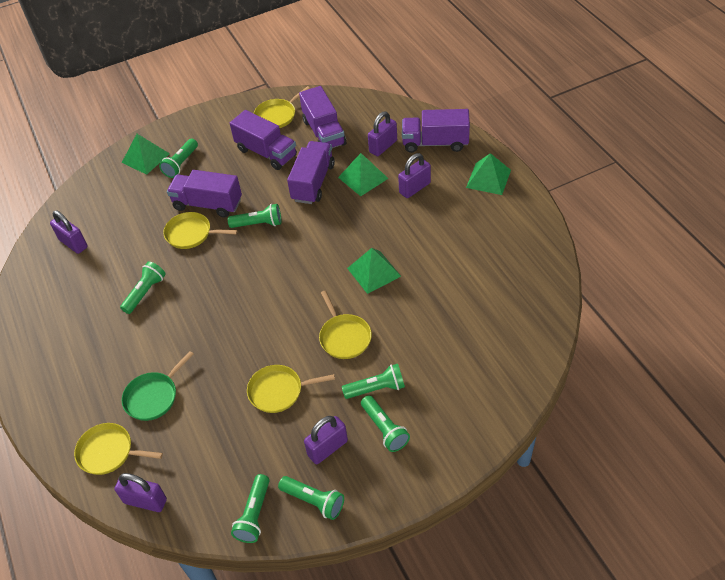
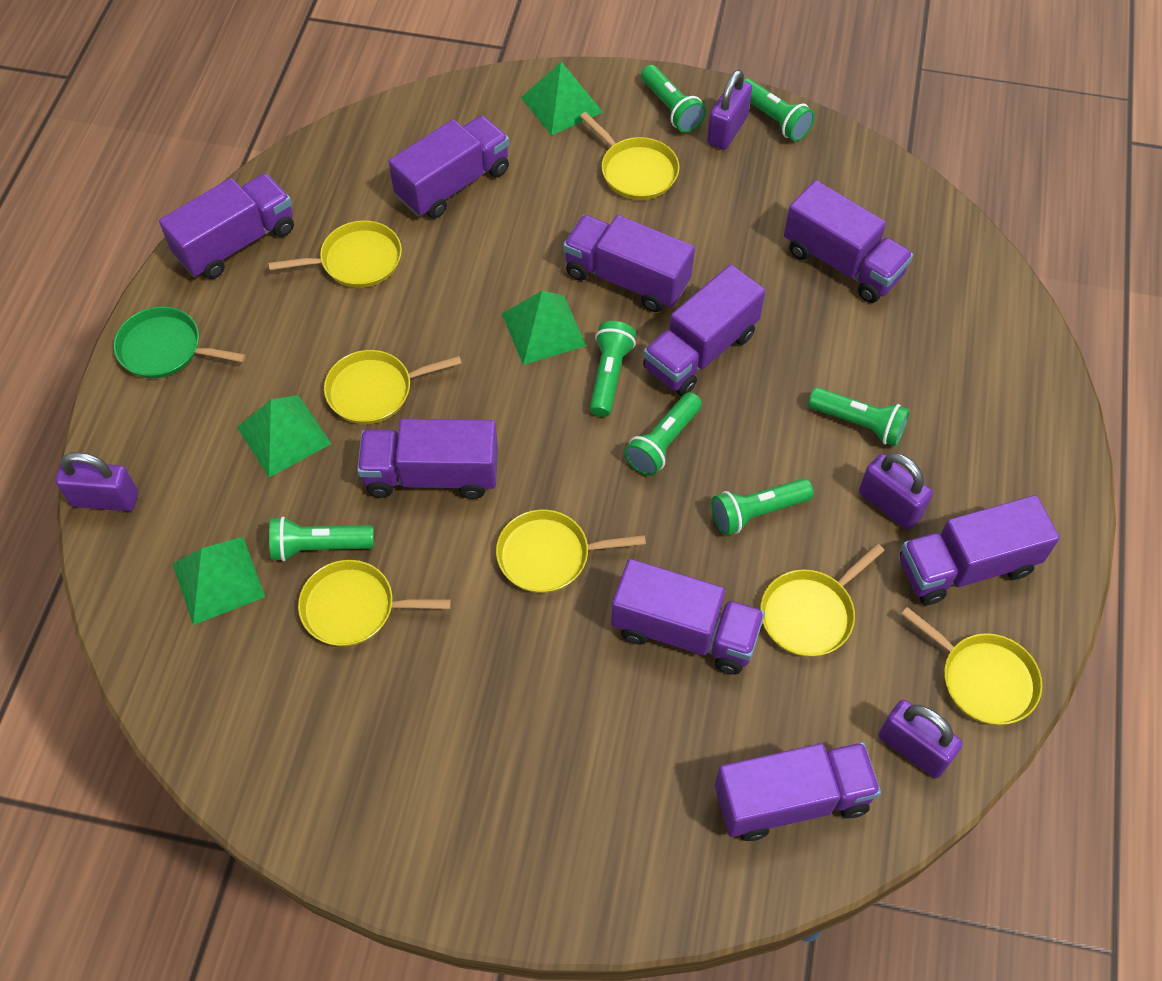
purple padlock: [50,211,88,254] [114,473,167,512] [304,416,348,464] [368,112,397,156] [398,153,431,198] = 5 -> [55,452,138,511] [707,70,752,150] [859,453,933,530] [879,700,963,778] = 4
purple truck: [167,170,242,217] [230,110,297,170] [287,141,335,204] [299,86,346,148] [402,109,470,153] = 5 -> [159,173,294,279] [357,419,498,499] [388,115,509,219] [563,215,695,312] [611,559,765,674] [643,264,765,396] [715,742,881,841] [784,180,913,303] [900,495,1060,605] = 9
yellow pan: [74,423,163,475] [163,212,238,249] [247,365,335,413] [254,86,310,128] [319,291,372,359] = 5 -> [269,221,402,288] [298,560,451,646] [324,350,462,424] [496,510,646,593] [580,112,679,200] [760,544,885,657] [901,607,1042,725] = 7

